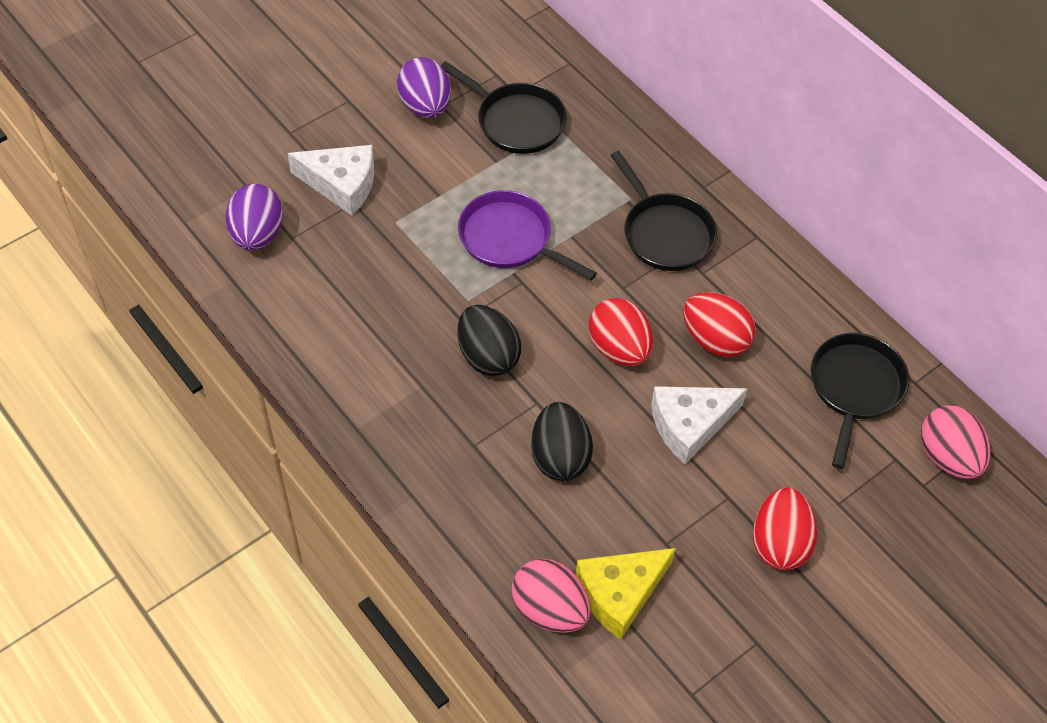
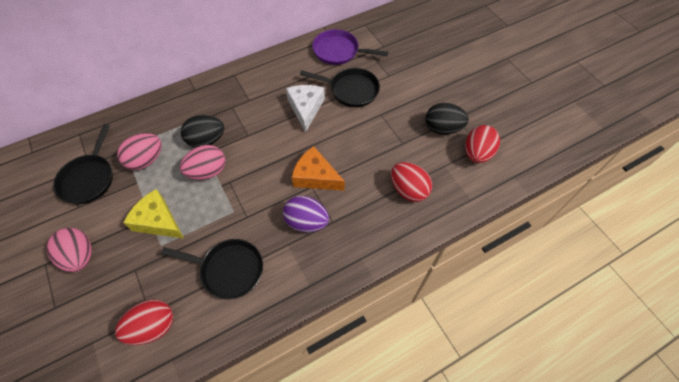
orange cheese: none = 0 -> [292,146,345,191] = 1
pink egg: [512,559,591,633] [921,405,990,479] = 2 -> [47,228,92,272] [117,133,162,170] [180,145,225,180] = 3
purple egg: [226,184,283,250] [397,57,451,118] = 2 -> [283,196,329,232] = 1
white cheese: [288,145,374,216] [651,386,748,464] = 2 -> [286,85,325,133] = 1

